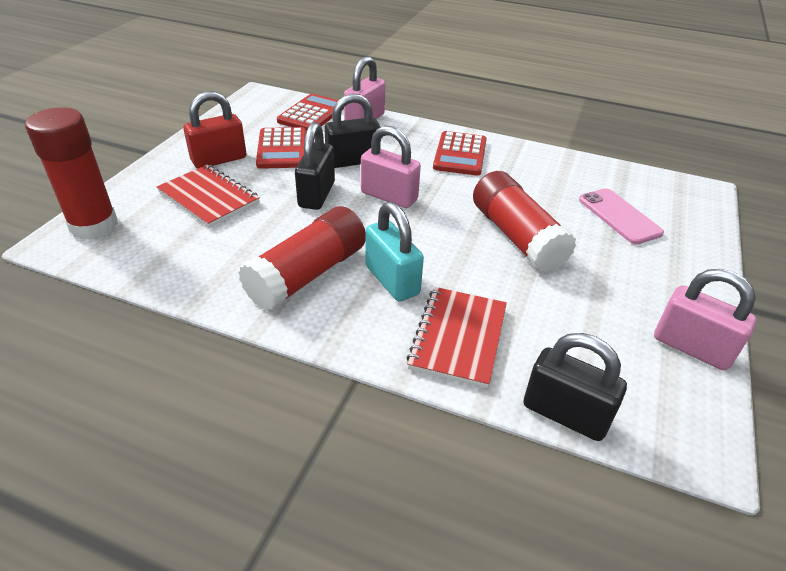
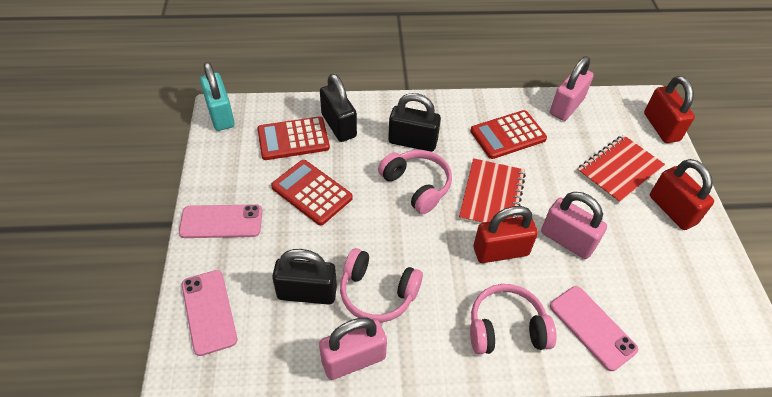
pink headphones: none = 0 -> [340,248,423,323] [378,150,452,214] [470,284,557,354] = 3
pink phone: [579,188,664,244] = 1 -> [179,204,262,238] [182,270,237,356] [550,286,638,371] = 3
red glue stick: [25,107,118,239] [238,206,365,311] [473,171,576,273] = 3 -> none = 0
red padlock: [183,91,247,169] = 1 -> [473,206,538,263] [644,76,695,143] [650,159,714,230] = 3

